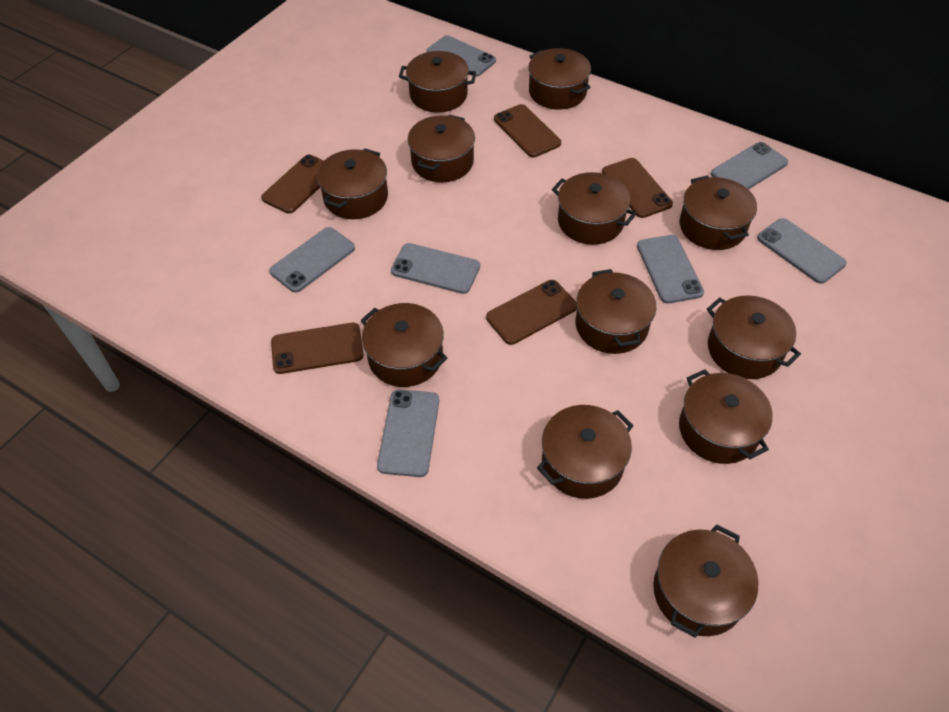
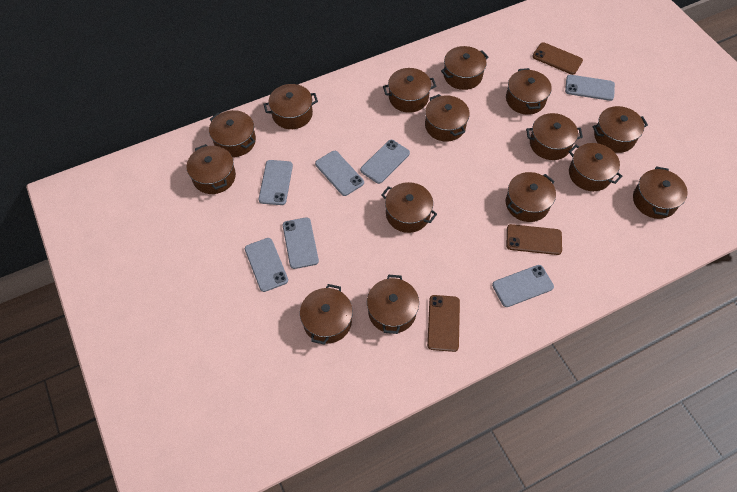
brown phone: [261,155,324,214] [271,323,364,374] [486,280,577,345] [494,104,561,157] [602,158,673,218] = 5 -> [427,295,460,352] [506,224,562,255] [532,42,583,75] = 3
brown pot: [317,148,388,219] [360,303,447,387] [399,51,477,112] [408,115,475,182] [528,48,591,110] [537,405,634,499] [552,172,636,245] [576,269,656,354] [653,524,759,638] [679,175,757,250] [679,369,773,464] [707,295,801,379] = 12 -> [186,144,236,194] [209,110,256,157] [263,84,318,129] [300,284,353,345] [367,275,419,334] [381,182,437,233] [383,68,436,113] [425,94,470,142] [441,46,489,90] [506,68,552,115] [506,172,556,222] [526,113,583,160] [569,143,623,191] [593,106,648,153] [633,166,688,219] = 15

